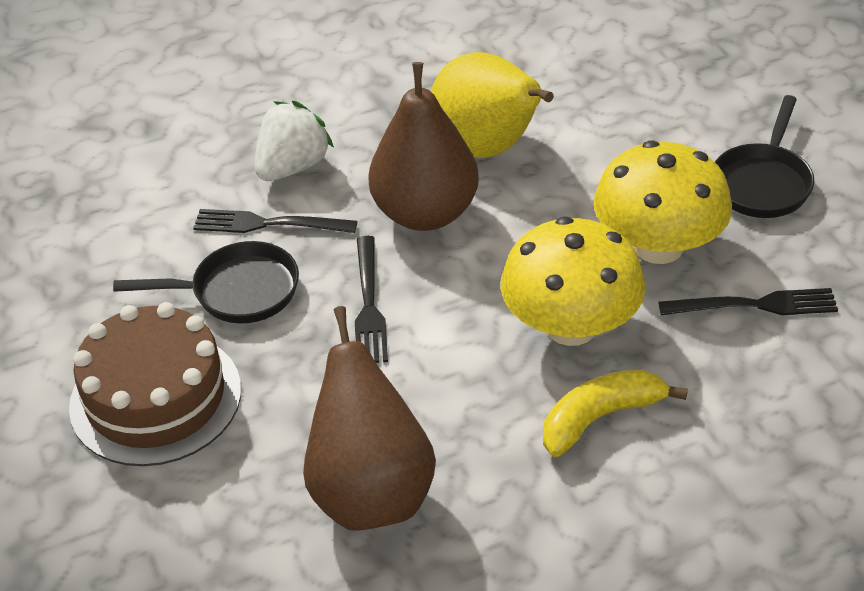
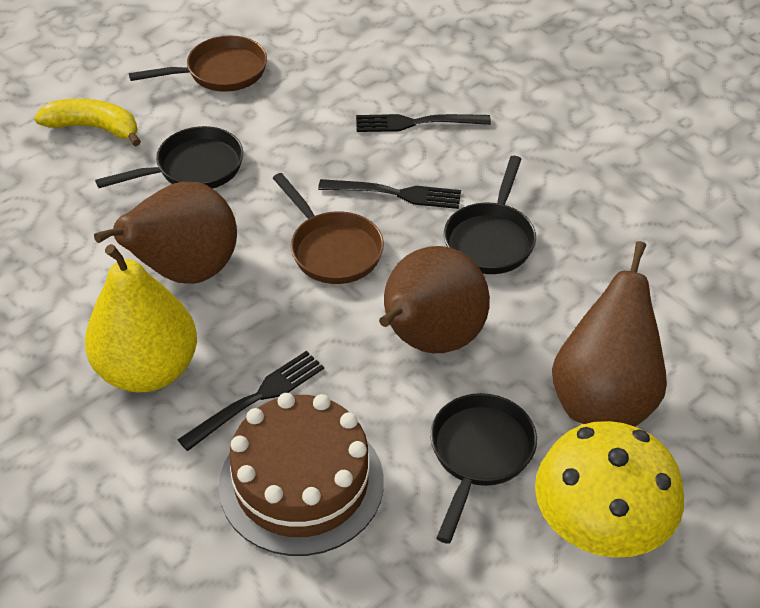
black pan: [113,241,299,324] [715,95,814,218] = 2 -> [95,126,243,189] [430,393,537,544] [444,156,536,274] = 3
brown pan: none = 0 -> [129,36,267,92] [273,173,384,284] = 2
brown pear: [303,306,436,531] [368,62,479,231] = 2 -> [94,182,237,284] [379,246,490,353] [552,241,667,427] = 3
white strawberry: [255,101,334,181] = 1 -> none = 0
yellow mushroom: [501,216,645,346] [594,141,732,264] = 2 -> [535,421,684,558] = 1

